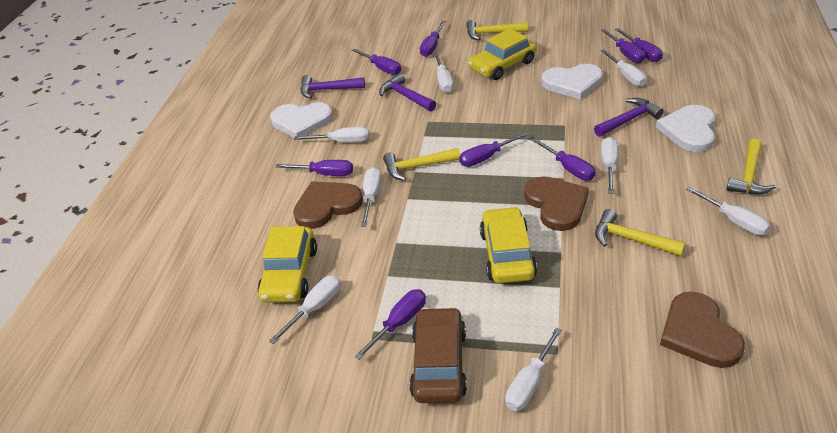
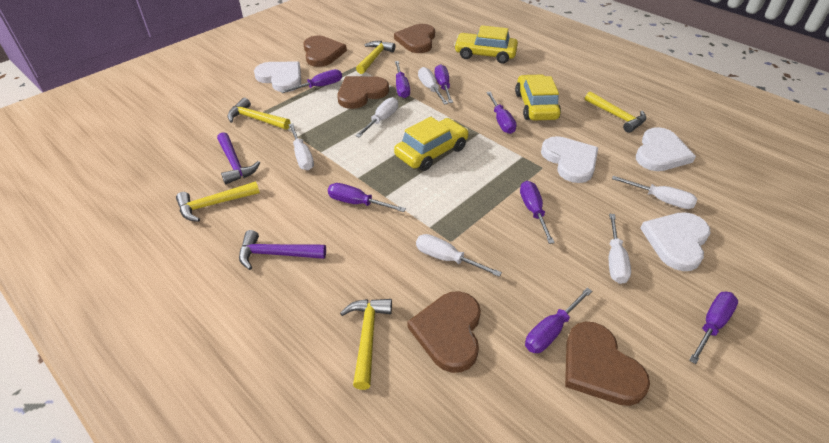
brown car: [409,307,467,403] = 1 -> none = 0
brown heart: [293,181,363,229] [524,176,589,231] [660,291,745,368] = 3 -> [303,36,347,67] [337,76,389,109] [394,24,435,53] [408,291,481,373] [565,322,650,406] = 5
purple hammer: [300,75,365,99] [379,73,436,111] [594,98,664,137] = 3 -> [217,132,260,184] [239,230,326,270] = 2
white heart: [270,102,333,137] [541,64,603,100] [656,105,715,152] = 3 -> [254,61,301,92] [541,136,598,183] [636,127,696,171] [640,212,710,271] = 4
white screwdriver: [269,275,341,344] [294,127,369,143] [361,167,382,226] [434,53,453,93] [505,328,562,411] [601,49,647,87] [601,137,618,194] [686,186,771,235] = 8 -> [289,123,314,170] [356,97,398,137] [416,234,502,277] [418,67,448,105] [609,214,631,284] [612,176,697,209] = 6
yellow hammer: [383,148,460,181] [466,20,528,40] [595,209,686,256] [726,138,776,195] = 4 -> [176,181,260,222] [228,98,290,130] [340,299,392,390] [356,41,395,74] [585,91,647,133] = 5

